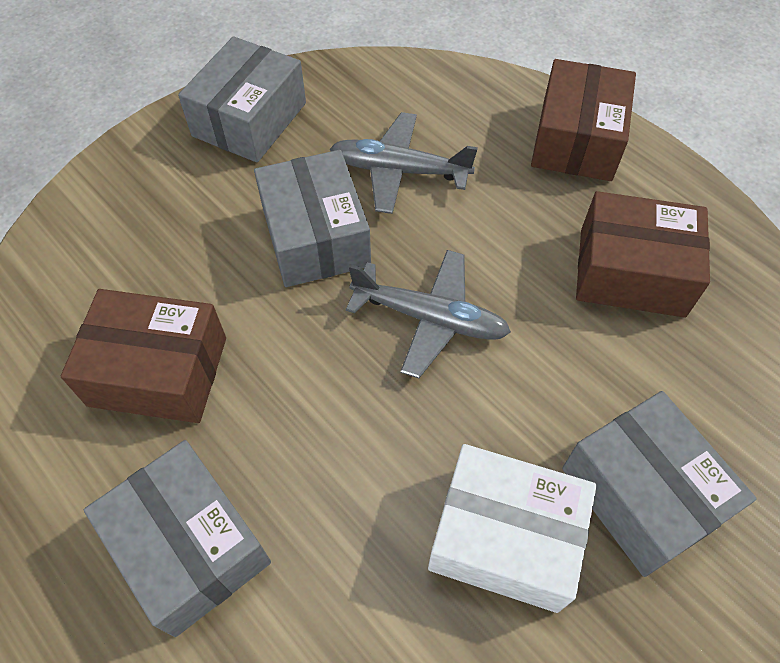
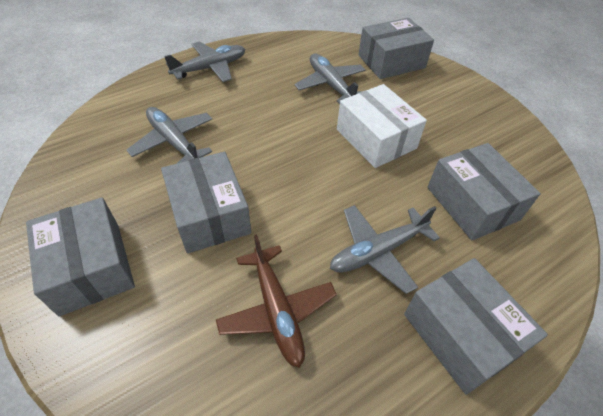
brown box: [61,289,226,423] [531,59,636,181] [576,191,710,318] = 3 -> none = 0
brown plane: none = 0 -> [216,234,337,368] = 1
grey box: [84,440,271,637] [178,36,306,163] [254,150,371,287] [562,391,757,577] = 4 -> [26,197,135,316] [161,152,251,253] [358,18,434,79] [404,258,548,395] [427,143,541,240] = 5
grey plane: [329,112,478,214] [346,250,511,378] = 2 -> [127,107,212,163] [164,41,245,82] [294,53,366,104] [330,205,440,294] = 4

